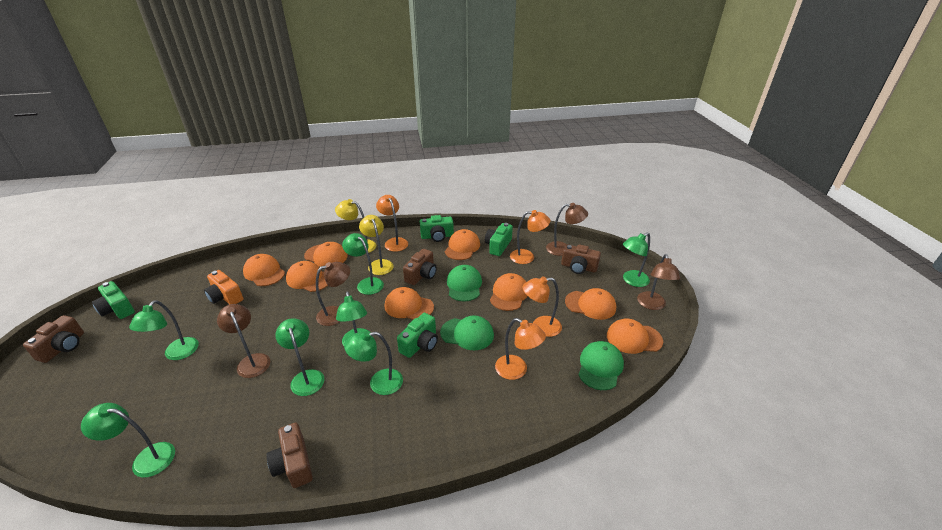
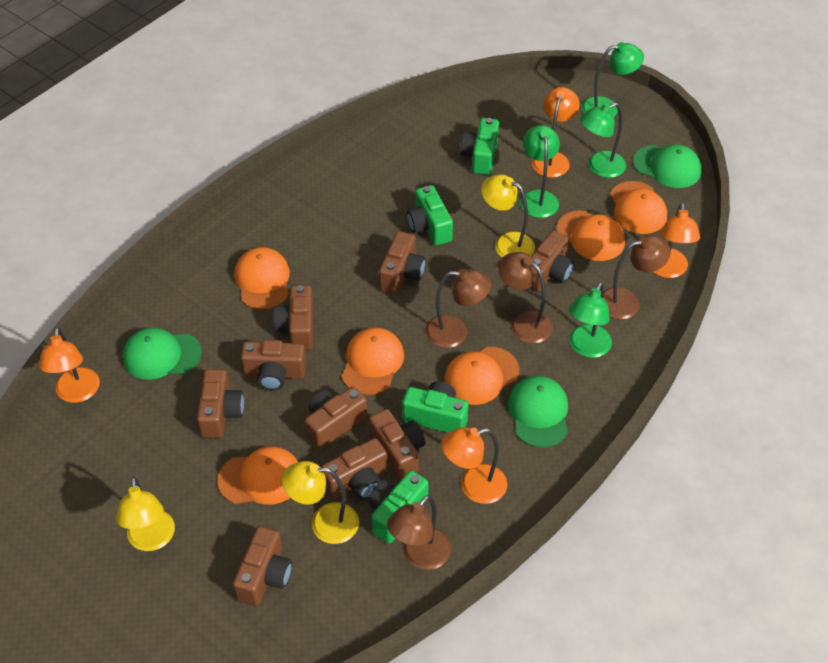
brown camera: [23,315,84,363] [266,423,313,488] [403,249,437,285] [561,244,601,274] = 4 -> [197,369,244,438] [233,526,292,606] [241,340,306,390] [273,285,313,350] [305,386,368,450] [321,438,388,500] [369,409,425,480] [379,231,426,294] [530,230,574,291] = 9
green lamp: [81,403,175,478] [129,300,199,360] [275,318,324,396] [336,291,371,346] [342,233,384,295] [344,331,403,395] [623,233,650,287] = 7 -> [520,125,560,218] [569,282,612,358] [580,103,626,178] [581,42,644,117] = 4
orange camera: [204,270,243,305] = 1 -> none = 0
orange cap: [243,254,285,286] [286,261,328,292] [304,242,347,267] [385,287,434,320] [445,229,480,260] [490,273,527,311] [565,288,616,320] [607,318,663,354] = 8 -> [217,446,298,505] [234,247,290,310] [342,328,404,395] [444,347,519,405] [557,211,625,261] [610,181,667,234] = 6
yellow lamp: [335,199,376,254] [359,215,394,275] = 2 -> [116,476,175,551] [282,461,359,544] [481,174,535,258] = 3

